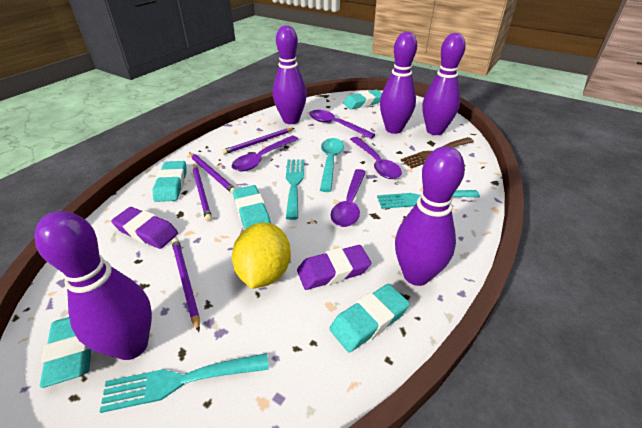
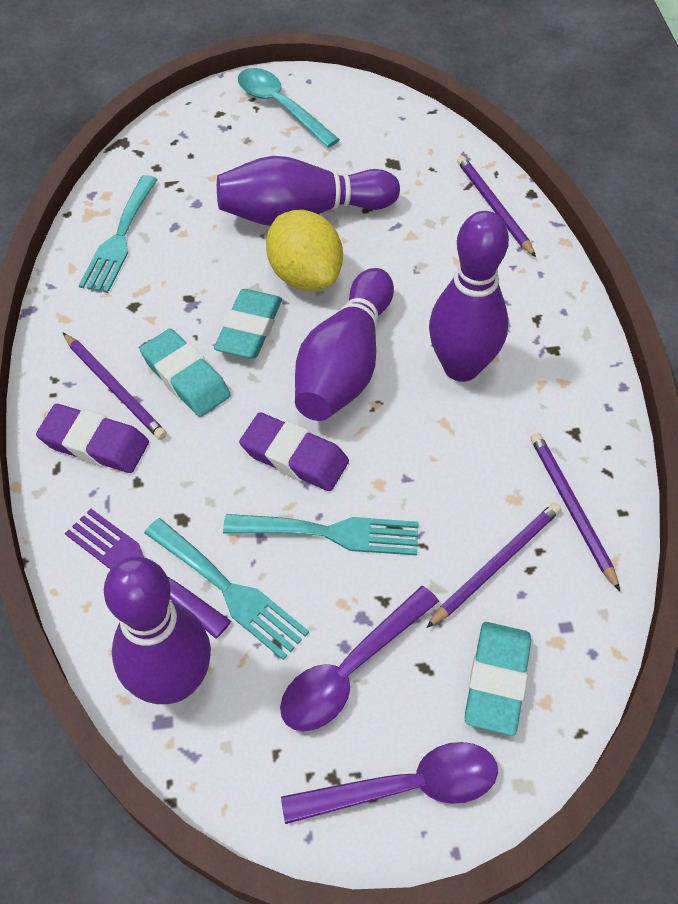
brown fork: [401,137,474,169] = 1 -> none = 0
purple bowling pin: [34,211,152,360] [273,25,307,124] [380,32,417,134] [395,146,465,286] [423,33,466,135] = 5 -> [104,557,211,704] [217,156,400,226] [295,268,394,421] [429,211,509,382] = 4
purple fork: none = 0 -> [65,509,231,639] = 1
purple spoon: [231,136,298,171] [309,110,376,139] [330,169,366,227] [350,137,402,179] = 4 -> [280,586,439,732] [281,742,498,824] = 2
turquoise eraser: [40,317,91,388] [153,161,187,202] [233,185,271,229] [329,284,410,352] [343,90,382,109] = 5 -> [140,329,231,417] [214,289,282,358] [465,622,531,736] = 3

